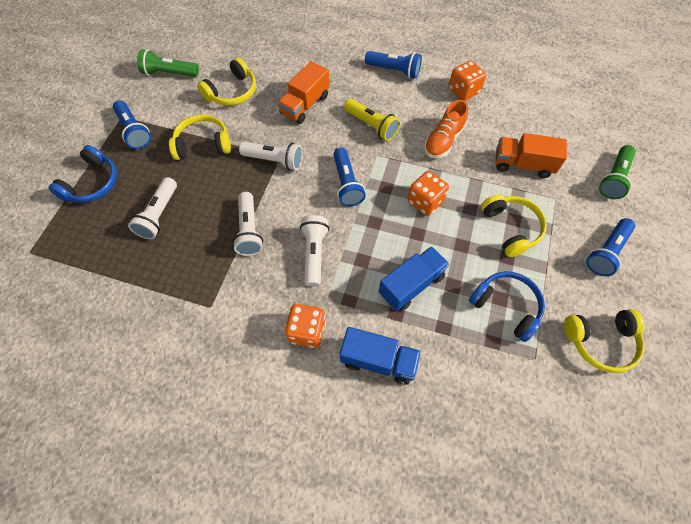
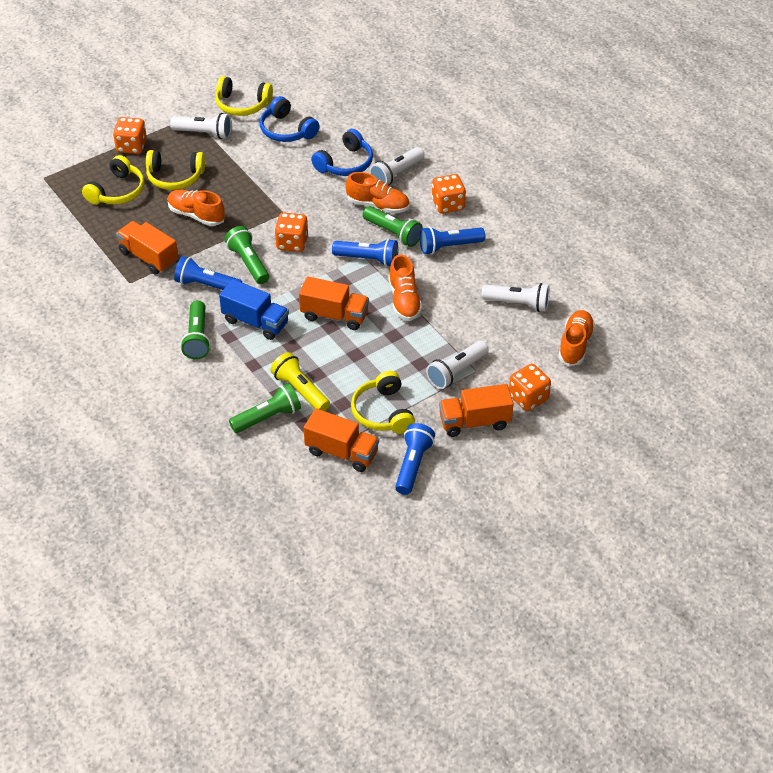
blue truck: [340,327,421,385] [379,246,449,311] = 2 -> [219,279,289,340] = 1
green flashlight: [137,49,199,77] [599,145,636,199] = 2 -> [181,300,211,359] [225,226,269,284] [229,383,301,433] [363,206,423,247] = 4
orange dice: [285,304,326,348] [408,171,449,216] [449,60,486,101] = 3 -> [113,117,147,154] [275,213,308,252] [432,174,466,214] [509,364,551,411] = 4
orange shoe: [424,100,468,158] = 1 -> [168,190,225,226] [346,172,409,214] [389,254,422,321] [558,310,595,366] = 4
orange truck: [278,61,329,124] [495,133,567,178] = 2 -> [116,221,179,275] [299,276,369,330] [304,408,379,472] [439,384,514,437] = 4

